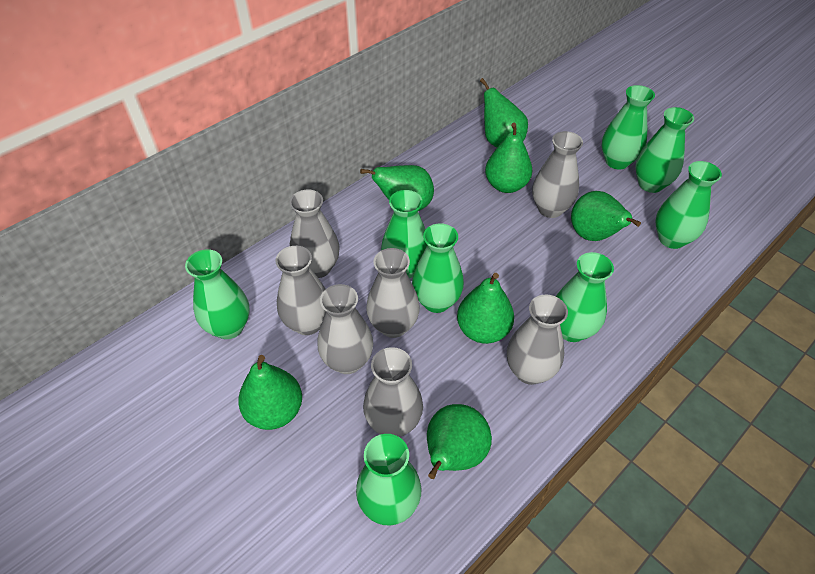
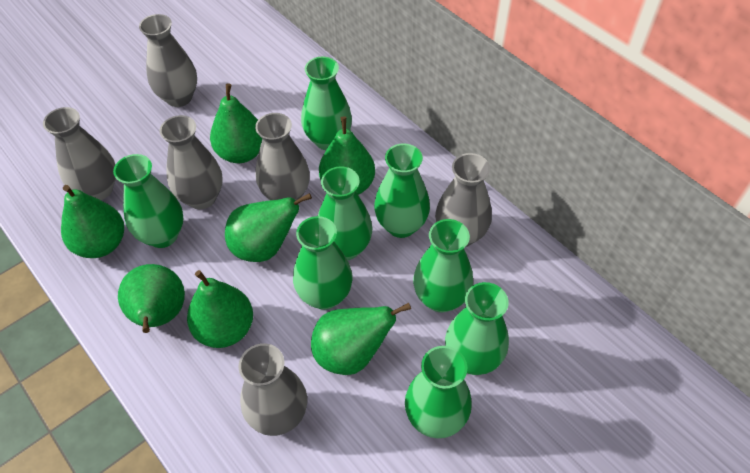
grey vase: [275,246,326,335] [290,190,340,278] [318,284,373,374] [363,347,423,437] [366,248,420,338] [507,295,568,385] [532,131,583,218] = 7 -> [43,107,116,200] [139,14,197,107] [159,115,223,209] [238,343,307,436] [255,113,310,200] [435,153,492,247] = 6

